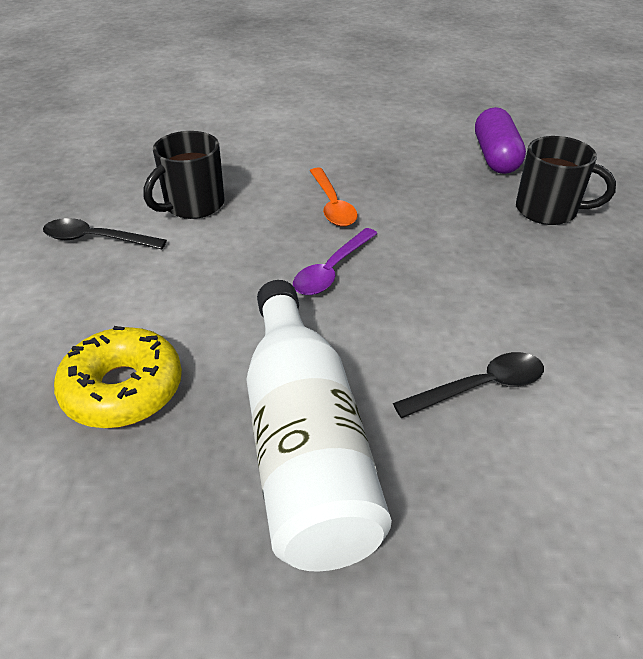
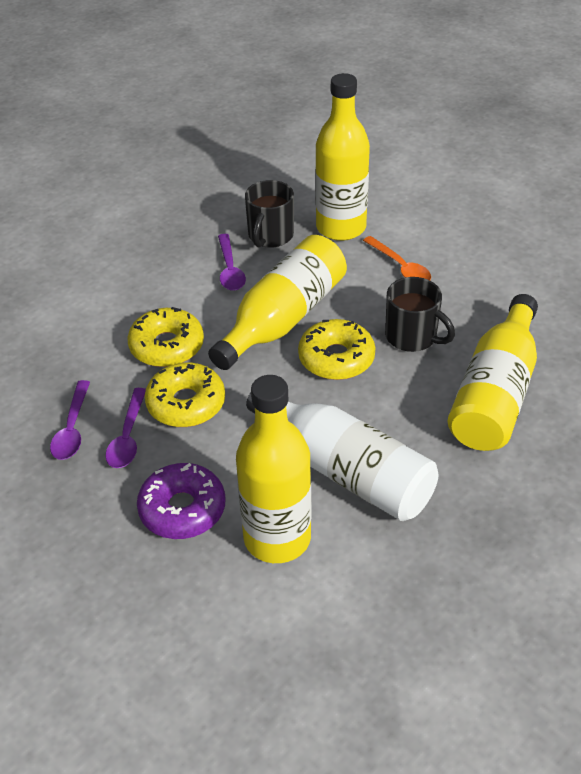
black spoon: [43,218,167,249] [393,352,544,418] = 2 -> none = 0
purple capsule: [475,107,526,174] = 1 -> none = 0
purple donut: none = 0 -> [137,463,225,539] = 1
purple spoon: [293,228,378,295] = 1 -> [50,380,90,460] [105,388,146,468] [218,234,246,291] = 3
yellow bottle: none = 0 -> [208,235,347,370] [236,375,312,563] [315,73,370,241] [447,294,538,451] = 4
yellow donut: [54,326,182,428] = 1 -> [127,307,204,367] [145,363,225,427] [298,319,375,380] = 3

